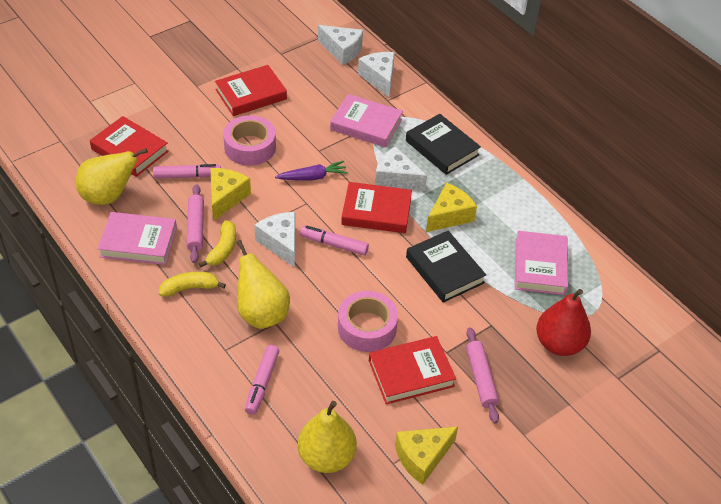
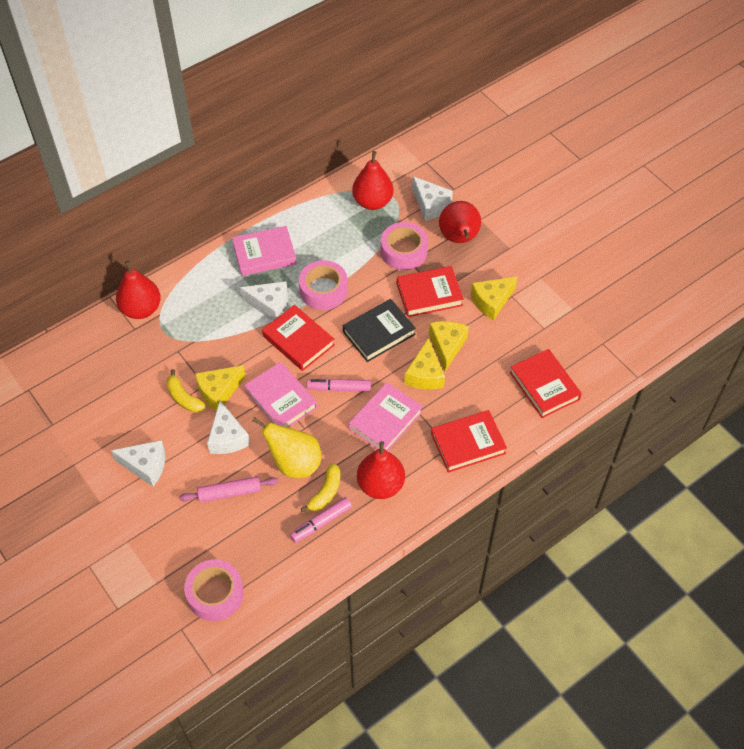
black book: [406,114,481,175] [406,231,486,303] = 2 -> [343,299,416,362] = 1
pink marker: [153,164,221,179] [245,345,280,415] [300,226,369,256] = 3 -> [290,497,352,543] [307,378,371,392] = 2
pink rolling pin: [187,184,204,263] [466,327,499,423] = 2 -> [179,476,278,502] = 1
pink tape: [223,115,276,166] [338,291,398,352] = 2 -> [184,559,244,621] [299,260,348,310] [381,222,428,270] = 3
purple carrot: [275,161,348,180] = 1 -> none = 0
red pear: [536,289,591,356] = 1 -> [116,261,161,319] [352,151,393,210] [357,441,405,499] [439,201,481,243] = 4
yellow cheese: [210,168,251,221] [395,427,458,485] [426,183,477,232] = 3 -> [195,365,246,411] [404,338,445,390] [429,321,469,372] [471,277,518,320] = 4
yellow pear: [76,148,148,205] [236,240,290,329] [298,401,357,473] = 3 -> [252,417,321,478] = 1

